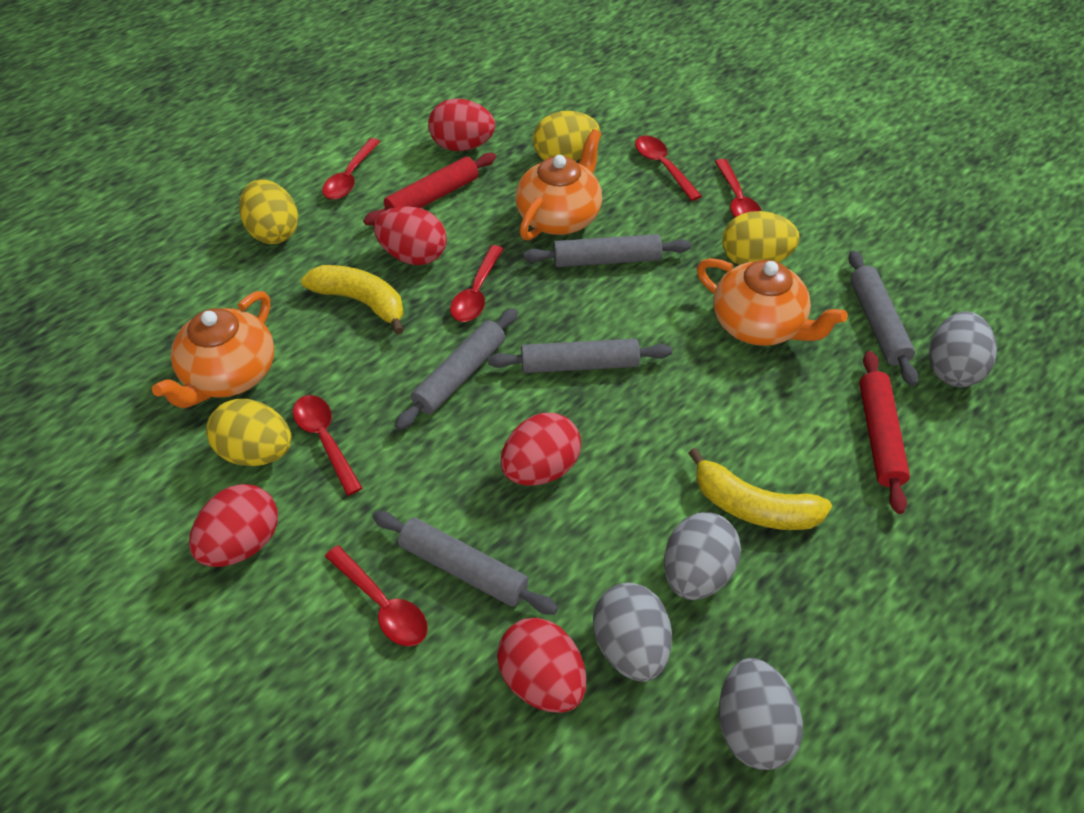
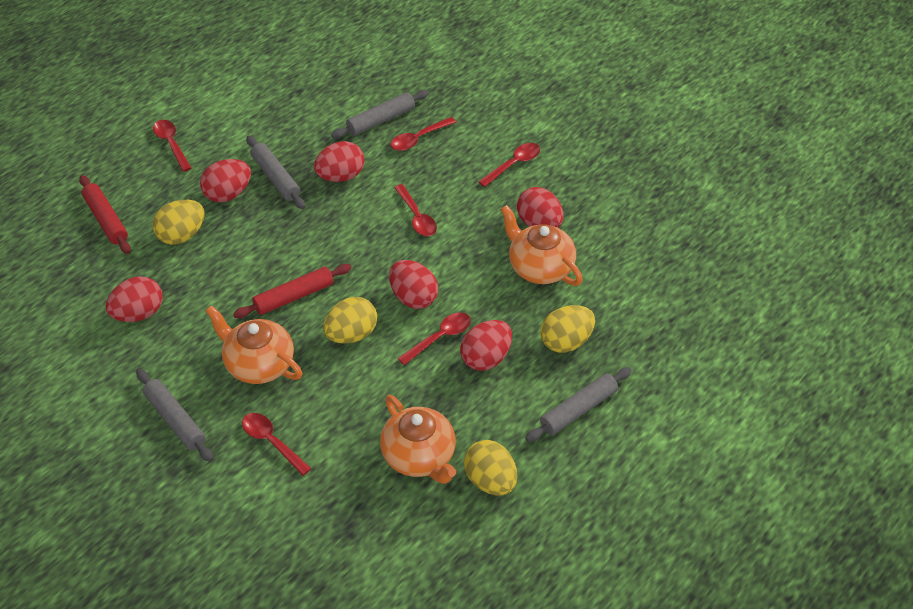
grey egg: [593,583,672,681] [664,512,741,600] [719,658,803,770] [929,311,997,387] = 4 -> none = 0
grey rolling pin: [373,511,558,615] [395,308,518,430] [488,339,672,373] [523,234,691,267] [849,250,918,386] = 5 -> [136,369,213,462] [246,136,305,209] [331,90,429,139] [525,367,631,442] = 4
red egg: [189,484,278,567] [374,206,447,265] [428,99,495,151] [497,618,586,713] [500,413,581,485] = 5 -> [106,276,163,322] [200,159,251,202] [314,141,364,182] [389,260,438,309] [460,320,512,371] [517,187,564,228] = 6
yellow banana: [301,265,404,335] [688,448,832,530] = 2 -> none = 0

